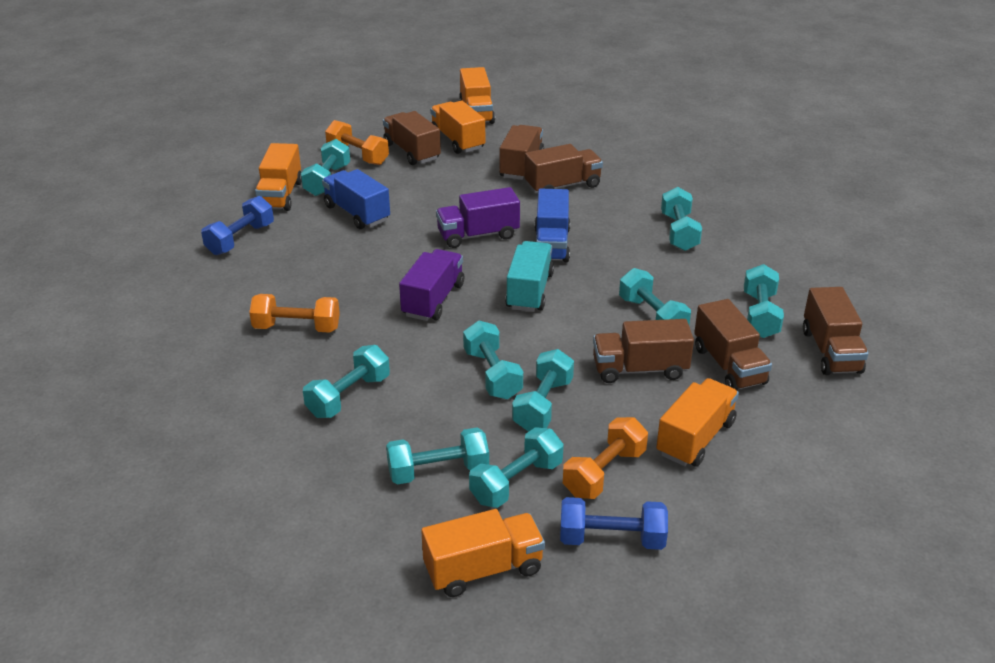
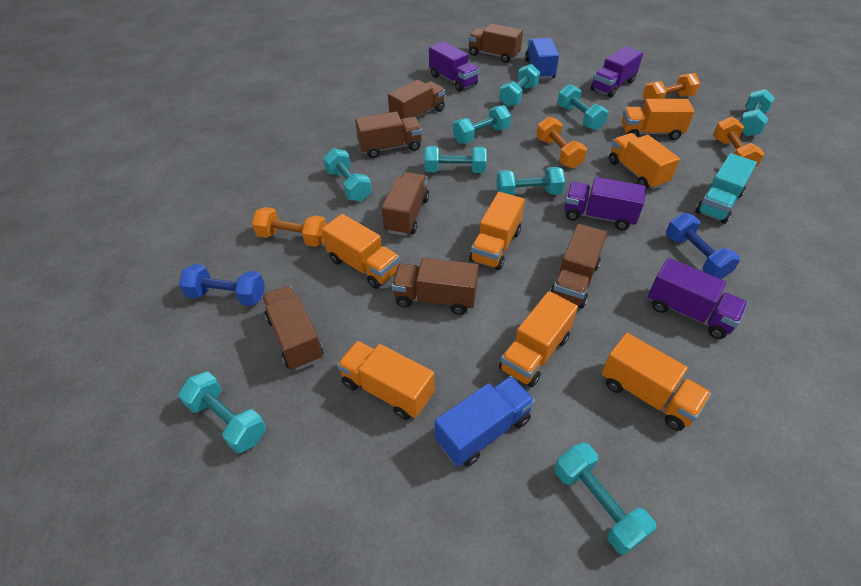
brown truck: [383,111,441,165] [499,125,544,180] [525,144,603,193] [593,319,694,383] [694,299,772,390] [803,287,869,375] = 6 -> [262,286,323,370] [355,112,422,158] [382,172,429,236] [388,80,445,119] [392,258,479,315] [468,24,523,63] [550,224,607,309] = 7
orange dumbbell: [249,294,340,333] [325,120,389,165] [563,417,648,499] = 3 -> [252,207,327,247] [536,116,587,168] [643,73,700,100] [713,117,764,167] = 4
orange truck: [255,143,302,211] [421,509,545,597] [430,101,485,154] [459,67,495,124] [656,378,739,467] = 5 -> [322,214,400,289] [337,341,434,420] [469,192,525,270] [499,291,578,387] [602,333,711,431] [609,133,680,190] [622,99,695,140] = 7
purple truck: [399,249,464,321] [436,187,520,248] = 2 -> [429,41,479,92] [565,177,646,230] [591,46,643,98] [648,258,748,339] = 4

